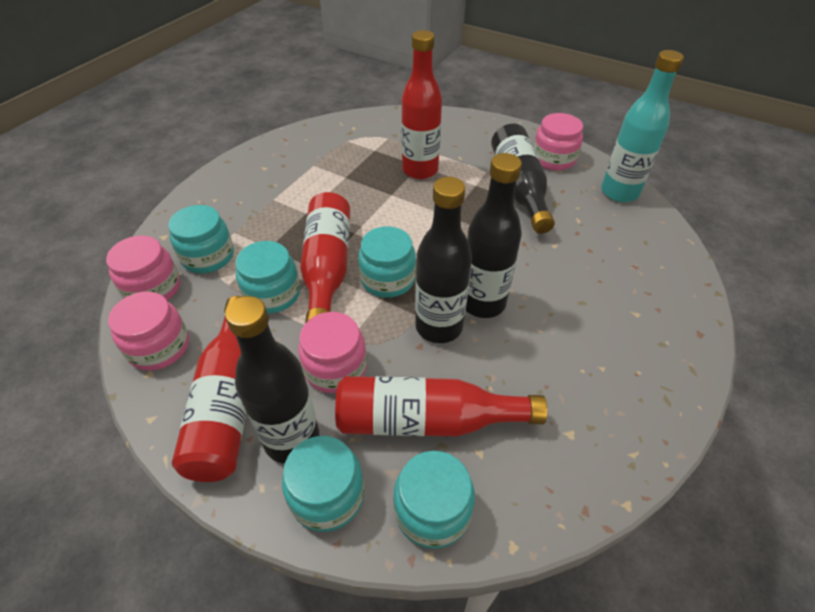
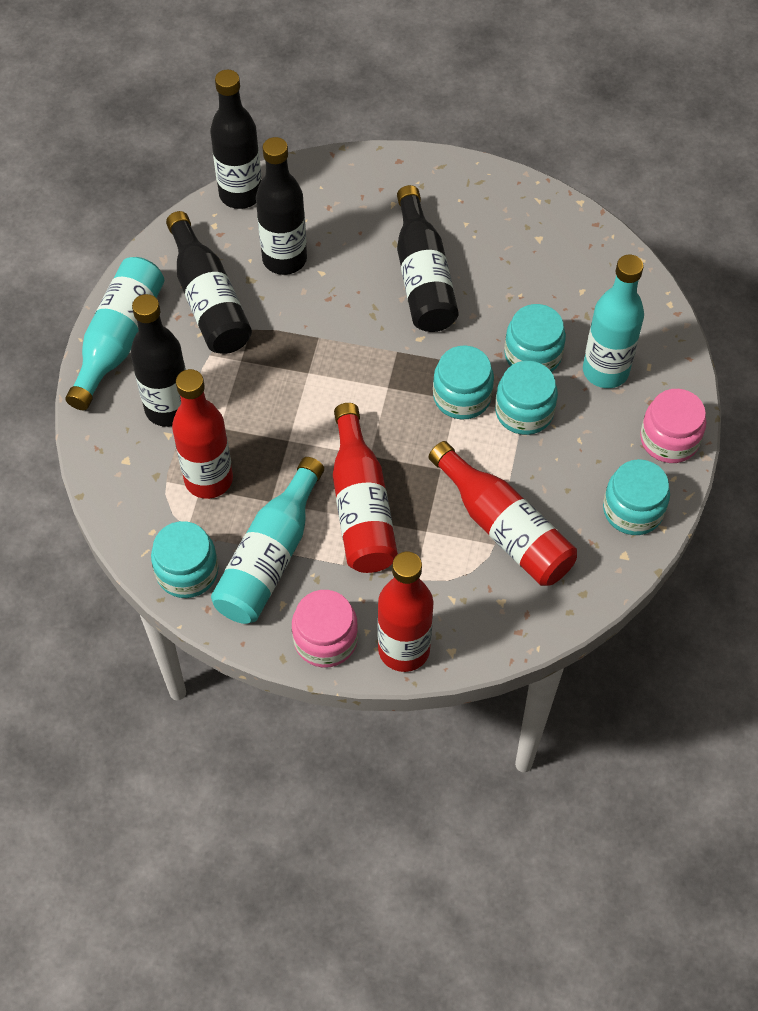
black bottle: [225,296,319,463] [415,177,472,343] [466,153,522,318] [491,124,555,234] = 4 -> [131,294,186,427] [166,211,252,354] [210,70,261,209] [256,137,307,275] [397,185,459,332] = 5
pink jar: [106,235,180,301] [108,291,189,371] [298,312,367,393] [534,113,583,171] = 4 -> [292,590,358,668] [640,389,706,463] = 2
turquoise bottle: [601,50,684,202] = 1 -> [65,257,164,410] [211,457,324,624] [583,255,644,388] = 3

